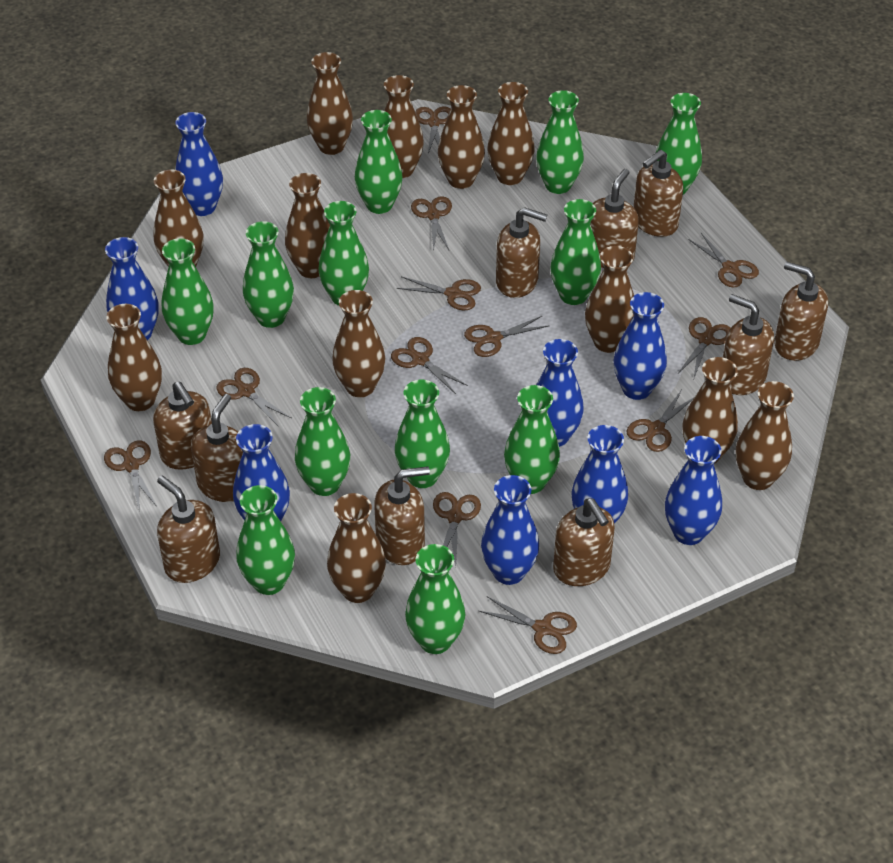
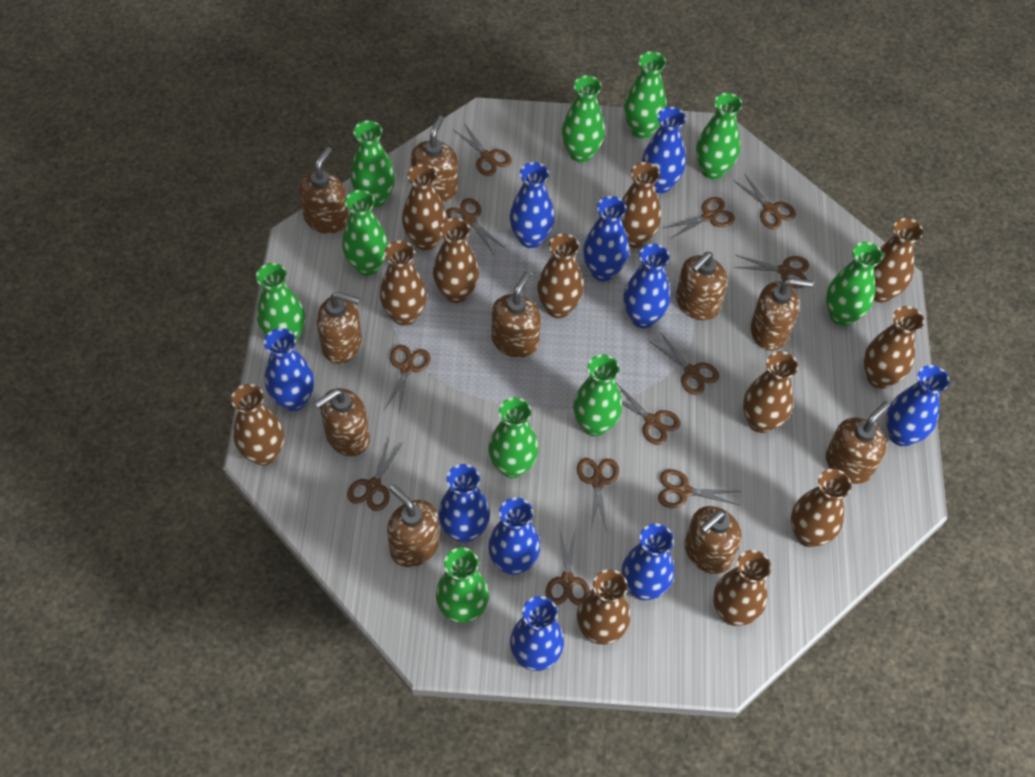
blue vase: [105,237,158,340] [175,112,223,216] [233,424,290,521] [481,475,539,585] [536,339,584,447] [571,425,628,524] [614,292,667,400] [665,436,722,545] = 8 -> [264,328,314,411] [438,464,490,543] [488,497,540,575] [509,162,555,248] [510,596,564,671] [583,196,629,282] [621,524,674,600] [623,244,670,328] [642,107,686,194] [886,365,950,446] = 10
green vase: [162,238,214,345] [236,485,295,595] [243,221,294,328] [295,387,350,496] [319,201,369,306] [355,110,403,214] [395,380,450,488] [405,544,465,654] [504,385,560,494] [536,90,584,194] [551,199,601,305] [656,93,702,194] = 12 -> [256,263,305,342] [342,190,388,276] [350,120,395,208] [436,547,489,624] [488,397,539,478] [562,75,605,163] [573,354,622,436] [624,51,667,139] [696,93,743,180] [826,242,883,326] = 10

